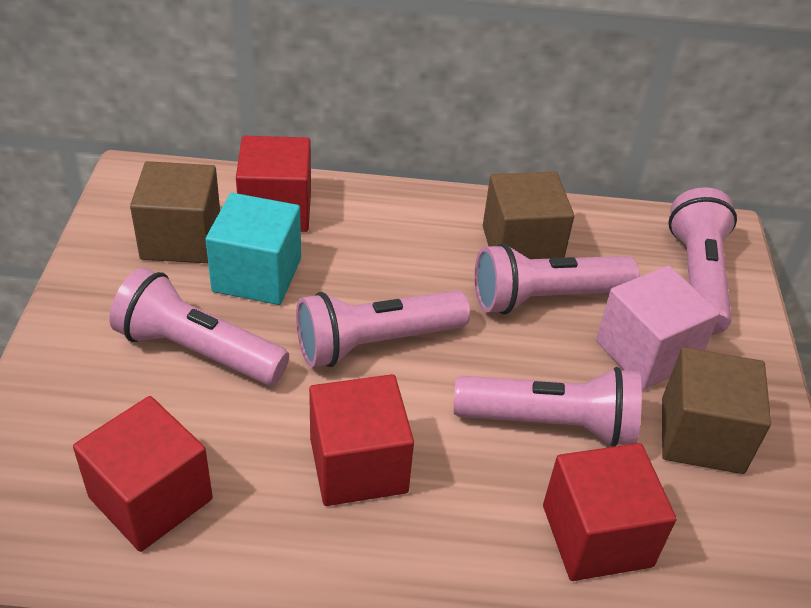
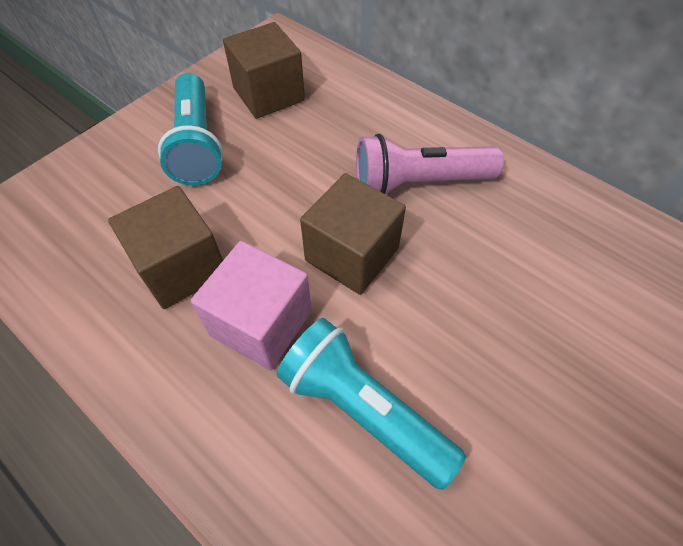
pink flashlight: [110,267,289,385] [296,290,470,367] [454,367,642,447] [474,243,640,314] [668,187,737,334] = 5 -> [356,134,504,194] = 1
red cube: [73,396,213,552] [236,136,311,232] [309,374,414,506] [543,443,677,581] = 4 -> none = 0
turquoise cube: [205,193,301,305] = 1 -> none = 0
turquoise flashlight: none = 0 -> [158,73,223,186] [276,318,466,490] = 2

